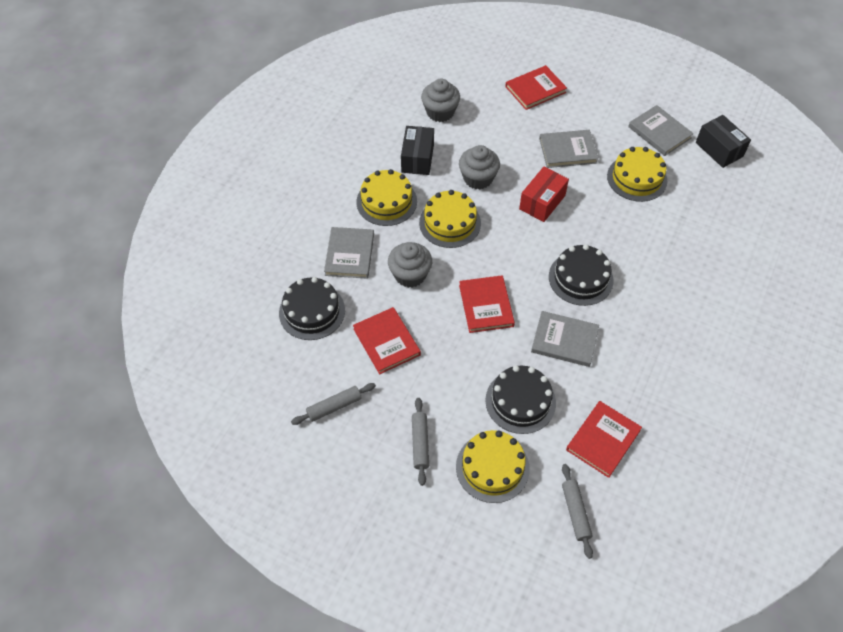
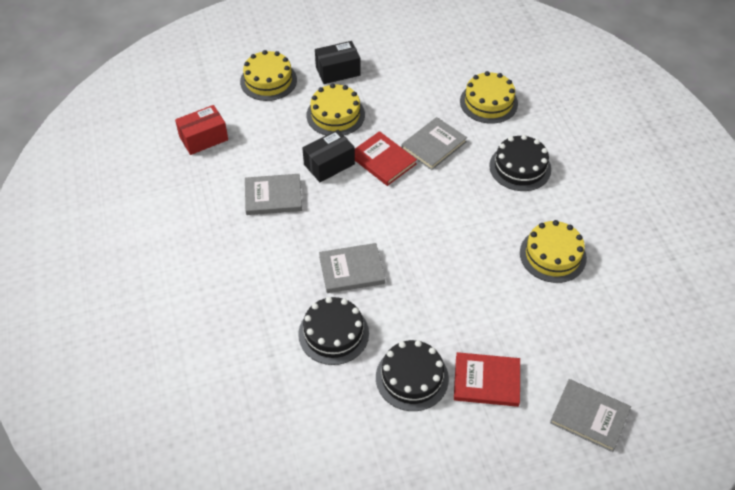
grey cupcake: [388,242,432,288] [421,79,460,122] [459,145,500,190] = 3 -> none = 0
grey rolling pin: [291,383,376,425] [412,398,429,486] [562,464,593,559] = 3 -> none = 0
red book: [353,307,421,374] [459,275,515,333] [505,65,567,110] [566,401,642,478] = 4 -> [355,131,417,186] [454,352,520,407] = 2

